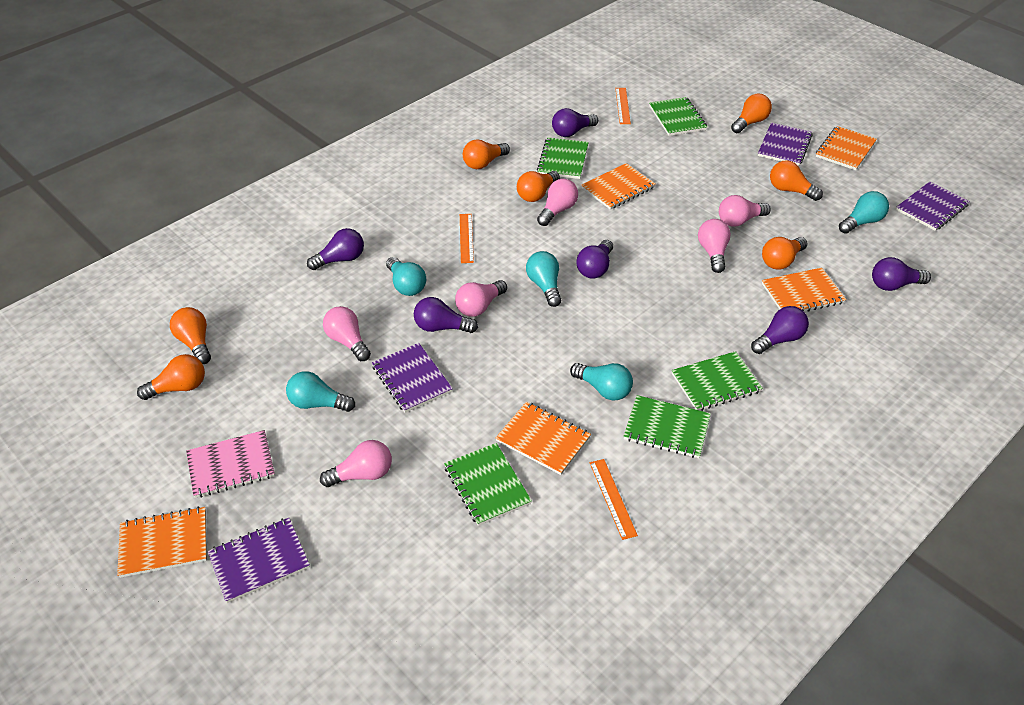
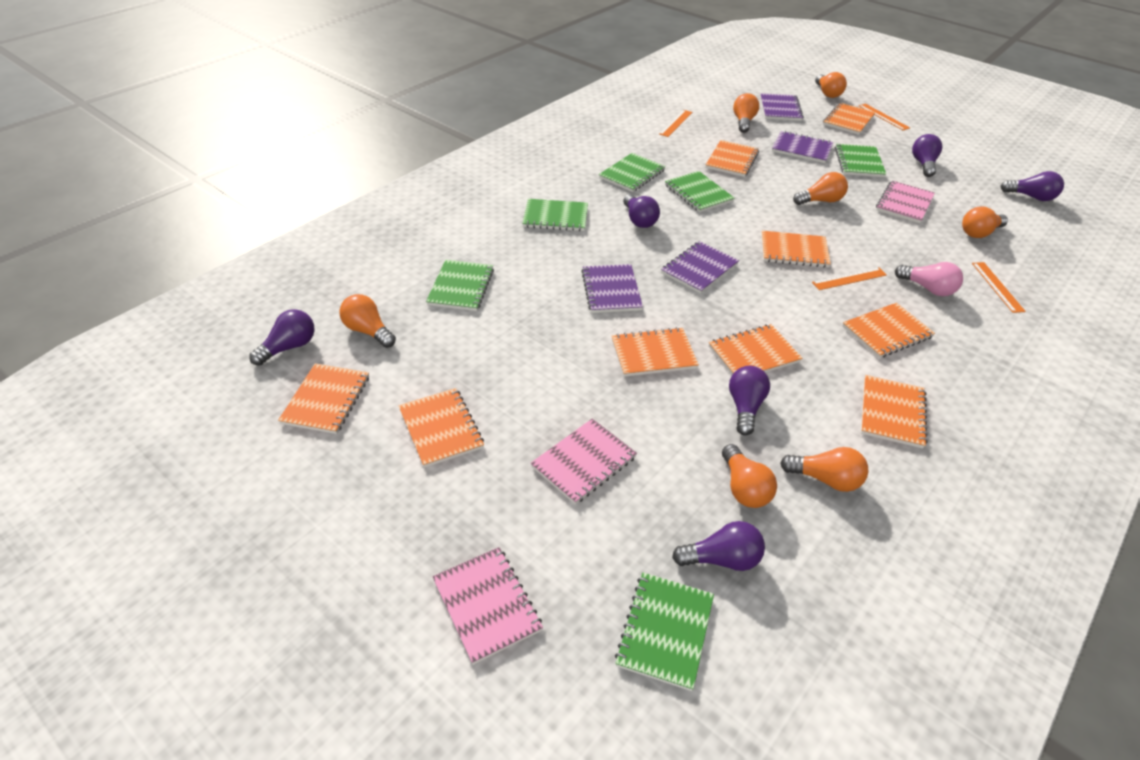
green notebook: [444,443,532,526] [537,137,589,179] [624,395,711,458] [649,97,707,136] [672,351,763,411] = 5 -> [426,260,494,311] [522,199,588,231] [599,153,666,192] [615,572,714,691] [665,171,735,212] [835,144,886,177] = 6
orange notebook: [117,507,207,578] [495,402,591,475] [582,163,655,210] [762,268,846,311] [816,126,877,170] = 5 -> [278,363,369,434] [398,388,484,468] [612,327,699,377] [706,140,759,177] [709,324,803,375] [761,231,831,267] [823,103,876,135] [843,303,935,358] [861,375,928,448] = 9
orange ruler: [460,214,474,263] [590,459,638,540] [615,88,631,124] = 3 -> [659,110,692,137] [812,267,887,290] [859,104,910,130] [972,262,1026,313] = 4
pink light bulb: [320,440,392,487] [323,306,371,361] [455,280,507,317] [537,179,578,226] [698,219,731,273] [719,195,771,227] = 6 -> [895,262,963,296] = 1
pink notebook: [186,430,275,498] = 1 -> [433,547,543,665] [531,419,637,504] [876,181,935,223] = 3
turquoise light bulb: [286,371,355,412] [386,257,426,296] [526,251,561,307] [570,363,633,401] [839,191,889,234] = 5 -> none = 0

